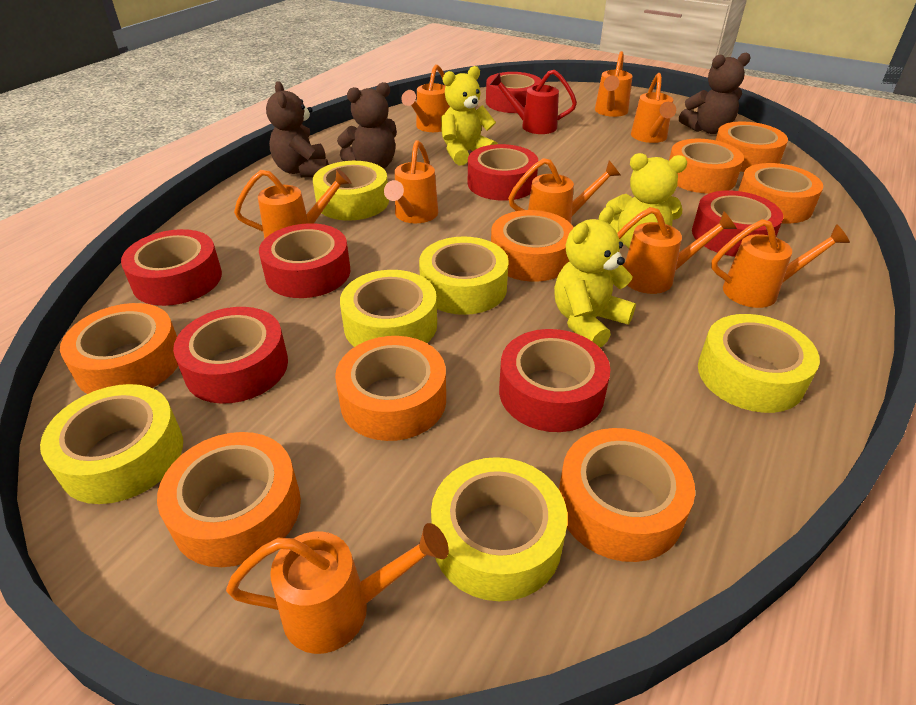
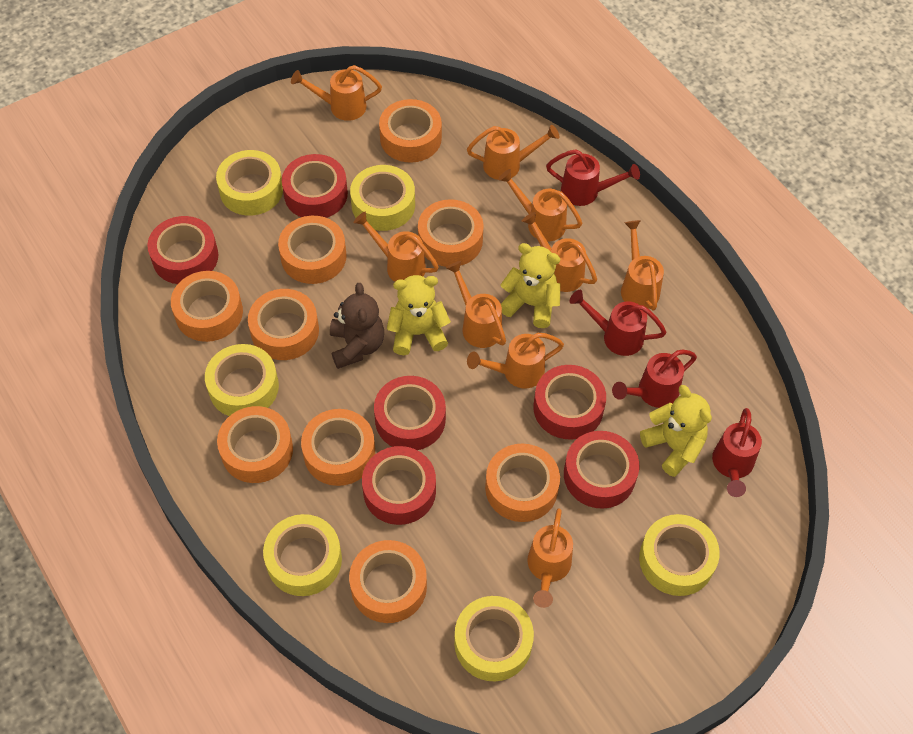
brown teddy bear: [266,81,329,177] [337,82,397,169] [679,53,751,134] = 3 -> [330,283,384,369] = 1
orange tape: [60,303,178,394] [157,432,301,567] [335,336,446,441] [491,210,574,281] [559,428,695,562] [669,139,744,194] [716,122,788,172] [738,163,823,224] = 8 -> [171,271,243,342] [217,406,293,483] [248,289,319,360] [278,216,347,284] [301,409,375,486] [349,540,427,623] [379,99,442,163] [418,199,484,267] [485,443,560,522] = 9
red tape: [121,229,222,306] [173,307,288,404] [259,223,350,298] [468,144,538,201] [486,72,542,113] [499,329,610,432] [692,191,783,257] = 7 -> [147,216,218,284] [282,154,348,218] [362,446,436,525] [374,376,446,450] [533,365,606,440] [564,431,639,509] = 6
red watering can: [490,70,577,134] = 1 -> [546,149,640,206] [570,290,666,356] [612,350,697,408] [712,408,762,497] = 4

